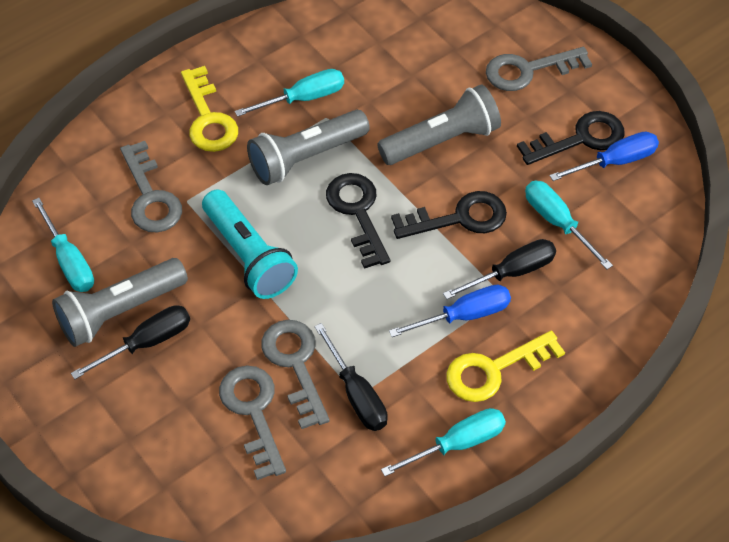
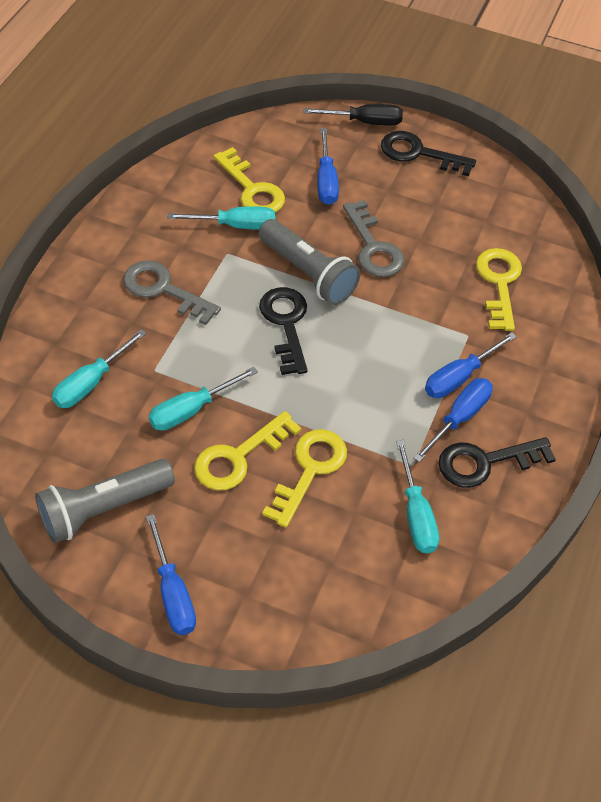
black screwdriver: [71,305,190,379] [314,323,388,431] [443,239,556,299] = 3 -> [303,104,403,126] = 1
blue screwdriver: [389,285,511,337] [550,131,659,181] = 2 -> [146,514,196,635] [318,128,339,205] [413,378,493,462] [425,332,517,398] = 4
grey flashlight: [52,258,188,347] [247,110,370,185] [377,85,501,165] = 3 -> [35,459,175,543] [259,219,360,305] = 2
grey key: [120,141,182,232] [219,366,286,480] [261,320,330,429] [486,47,592,91] = 4 -> [123,260,221,325] [343,200,404,277] = 2
turquoise flashlight: [202,190,298,299] = 1 -> none = 0
yellow key: [181,66,238,152] [446,331,565,402] = 2 -> [194,411,301,490] [213,147,285,213] [262,429,347,527] [476,248,522,331] = 4

